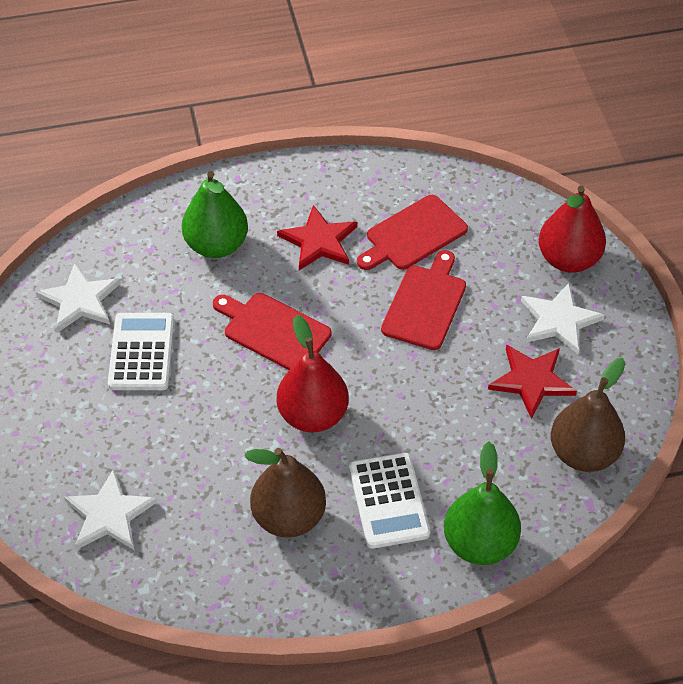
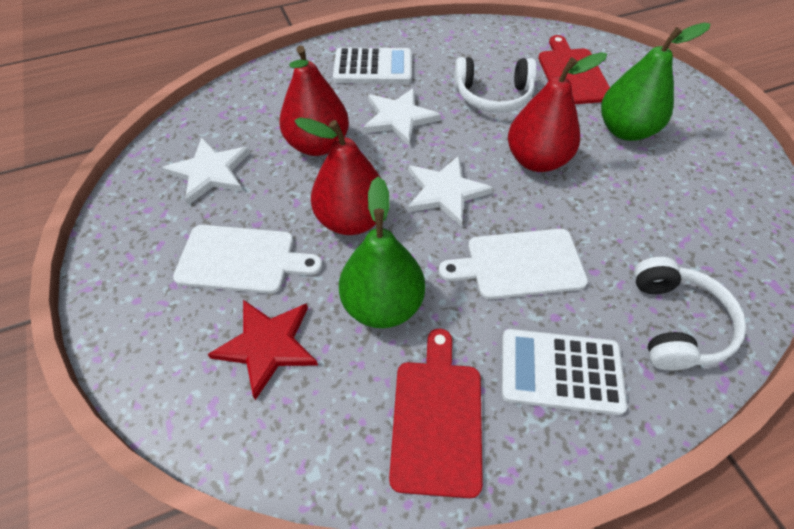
brown pear: [244,448,326,537] [551,358,625,472] = 2 -> none = 0
red cutting board: [213,293,331,370] [357,195,468,270] [381,250,466,350] = 3 -> [389,329,483,498] [538,35,610,104] = 2
red pear: [277,315,349,433] [539,185,606,273] = 2 -> [279,46,349,156] [294,117,382,235] [508,52,607,172] = 3
red star: [277,205,357,270] [488,344,577,419] = 2 -> [207,300,318,400] = 1
white cutting board: none = 0 -> [173,225,322,294] [439,229,588,299] = 2
white headphones: none = 0 -> [454,57,537,113] [634,257,746,370] = 2

